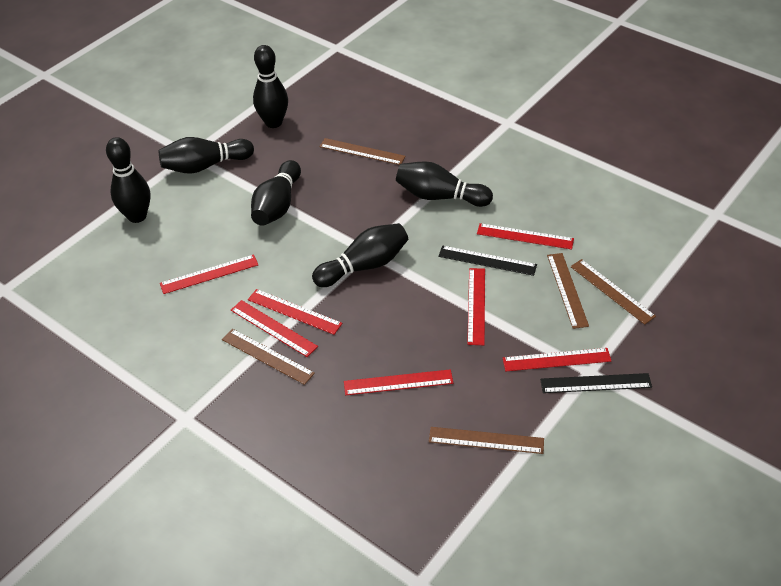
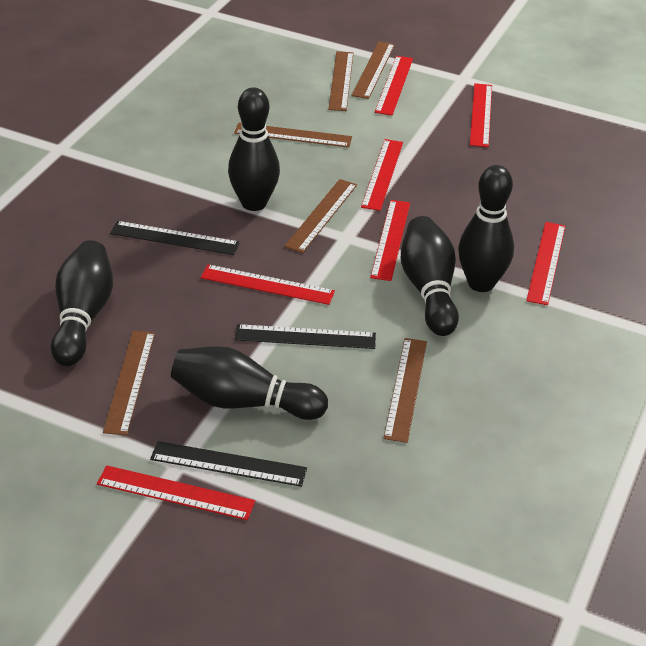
black bowling pin: [106,137,151,223] [159,137,254,174] [251,160,301,226] [253,45,288,128] [312,223,408,287] [396,161,493,207] = 6 -> [51,240,113,366] [171,346,328,420] [228,87,280,211] [401,216,459,336] [458,165,514,292] = 5
black ruler: [438,246,537,276] [540,373,652,393] = 2 -> [110,221,240,255] [150,441,307,487] [235,324,376,349] = 3
brown ruler: [222,329,315,385] [319,138,406,165] [429,427,544,454] [547,253,589,329] [570,259,656,325] = 5 -> [103,331,155,435] [234,122,352,147] [284,179,357,253] [328,51,354,111] [351,41,395,99] [383,338,427,443] = 6

